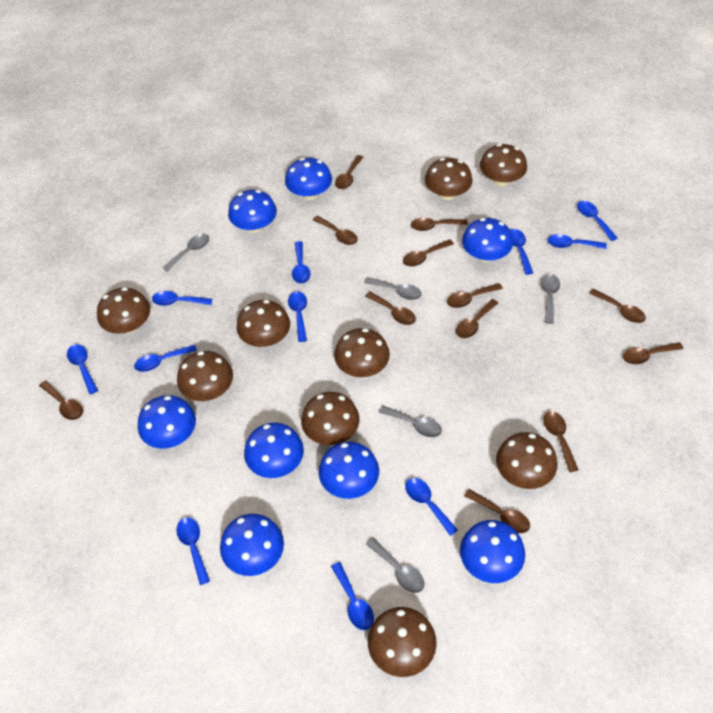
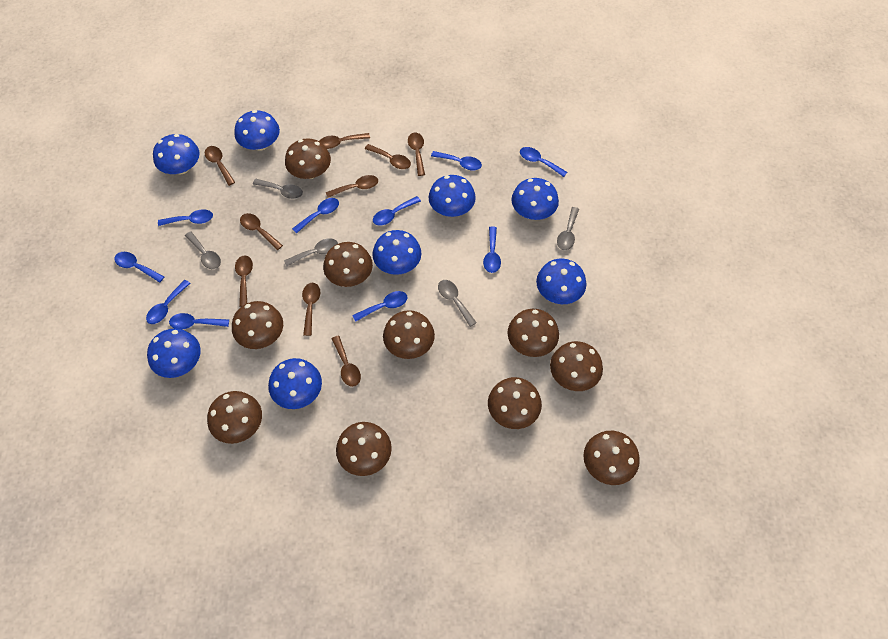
blue spoon: [67,344,98,394] [134,345,197,372] [152,291,212,306] [176,517,210,585] [288,291,307,342] [292,241,310,284] [331,562,374,630] [405,478,458,536] [510,229,533,275] [547,234,607,249] [577,201,617,241] = 11 -> [114,252,165,283] [146,280,191,324] [158,209,213,226] [169,313,229,329] [292,198,339,234] [352,291,408,322] [373,196,421,225] [431,151,482,170] [483,227,501,273] [520,147,567,177] = 10
brown mushroom: [97,287,150,334] [177,351,233,401] [236,300,290,347] [301,392,359,445] [334,328,390,377] [368,607,437,677] [425,158,473,200] [480,144,527,186] [496,432,557,489] = 9 -> [207,391,262,444] [232,301,283,349] [285,138,331,179] [323,242,373,287] [336,422,392,476] [383,310,435,359] [488,377,542,429] [507,309,559,357] [550,341,603,391] [583,431,640,485] = 10
brown spoon: [39,380,83,420] [313,216,358,245] [335,155,364,189] [365,292,416,325] [403,239,454,267] [411,218,468,231] [447,283,503,308] [456,299,498,338] [464,489,530,533] [544,411,578,472] [589,288,646,323] [623,342,684,364] = 12 -> [205,146,235,186] [235,255,253,307] [240,213,283,250] [302,283,320,336] [319,133,370,149] [326,175,378,198] [331,336,361,387] [365,144,411,169] [408,133,425,176] = 9

